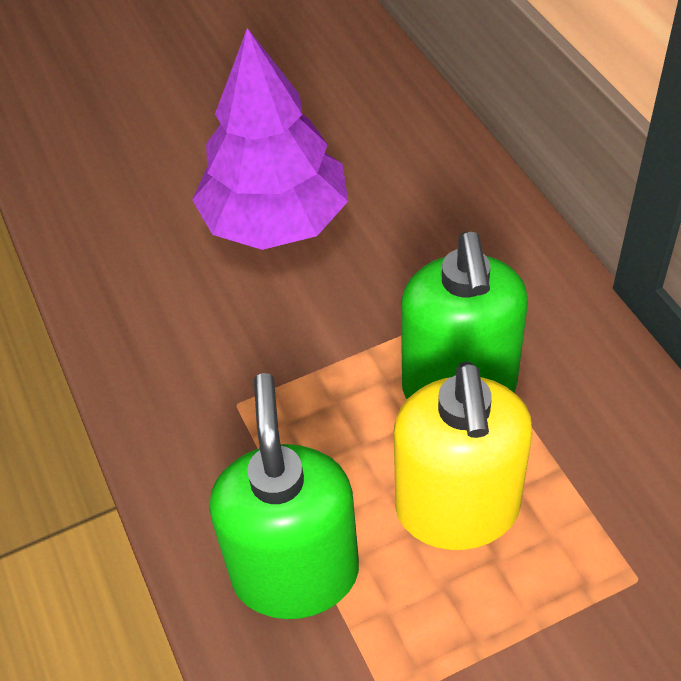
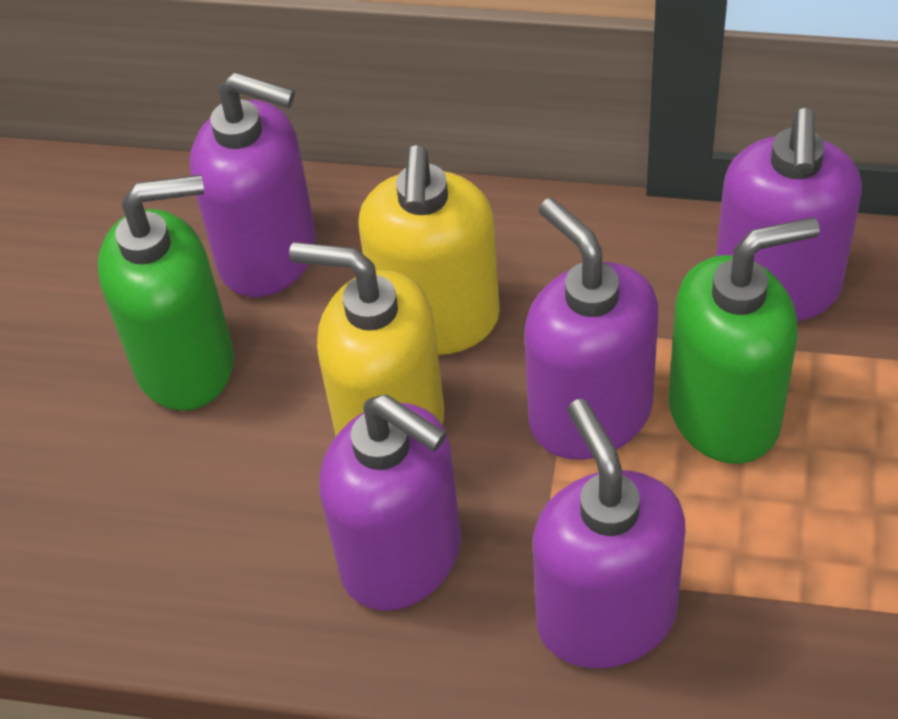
purple soap dispenser: none = 0 -> [190,72,316,297] [319,395,461,611] [525,198,658,460] [533,399,685,669] [716,108,862,321] = 5
purple tree: [192,28,348,250] = 1 -> none = 0
yellow soap dispenser: [394,362,532,550] = 1 -> [289,242,444,436] [358,145,500,355] = 2

